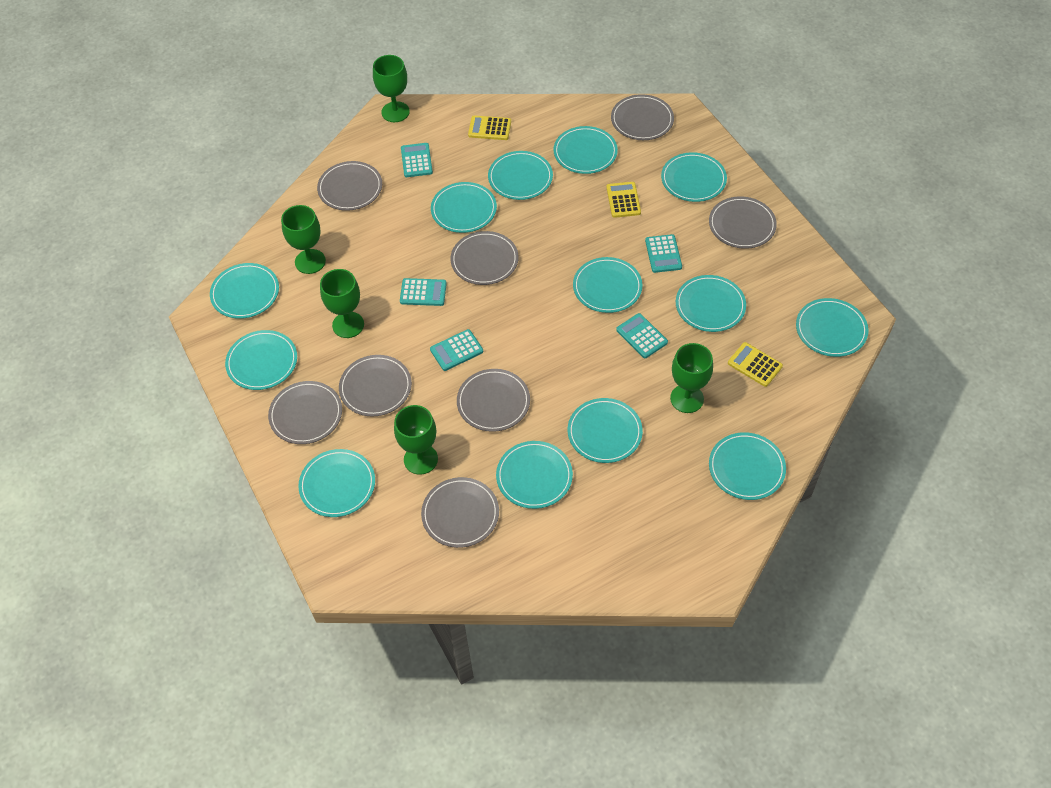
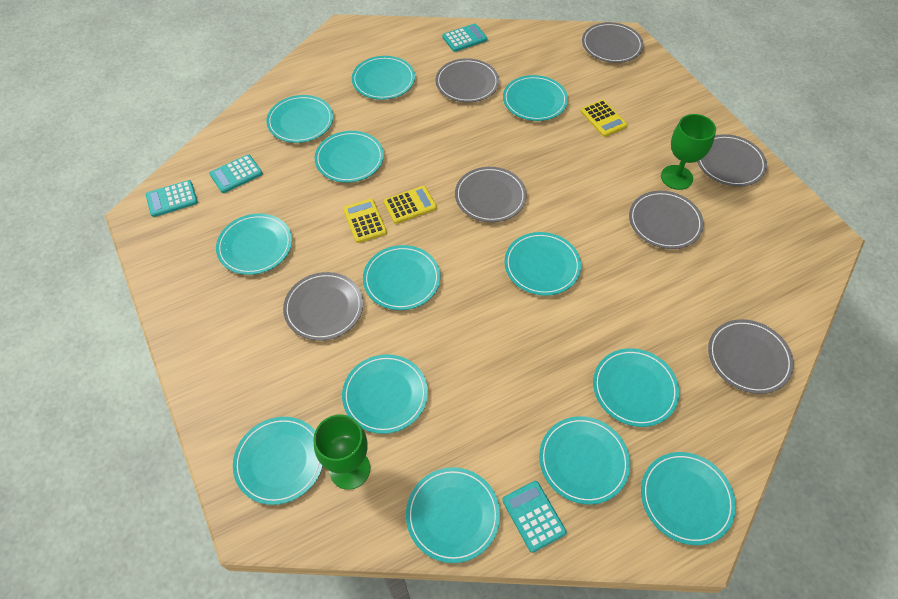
green goblet: [281,205,326,274] [320,269,364,338] [373,55,410,122] [394,405,438,475] [670,343,713,413] = 5 -> [313,414,370,490] [661,114,716,190] = 2
grey plate: [268,381,342,444] [317,161,382,211] [339,355,412,417] [421,477,499,548] [450,231,519,285] [457,369,530,432] [611,94,674,140] [709,196,777,249] = 8 -> [283,272,363,341] [436,58,499,103] [455,167,527,222] [582,22,644,63] [629,191,704,249] [697,134,767,187] [708,319,794,394] = 7
turquoise calculator: [400,278,447,306] [401,143,433,177] [430,329,483,371] [616,313,668,358] [645,234,682,273] = 5 -> [146,180,198,217] [209,154,263,193] [442,24,487,52] [502,481,567,553] = 4

